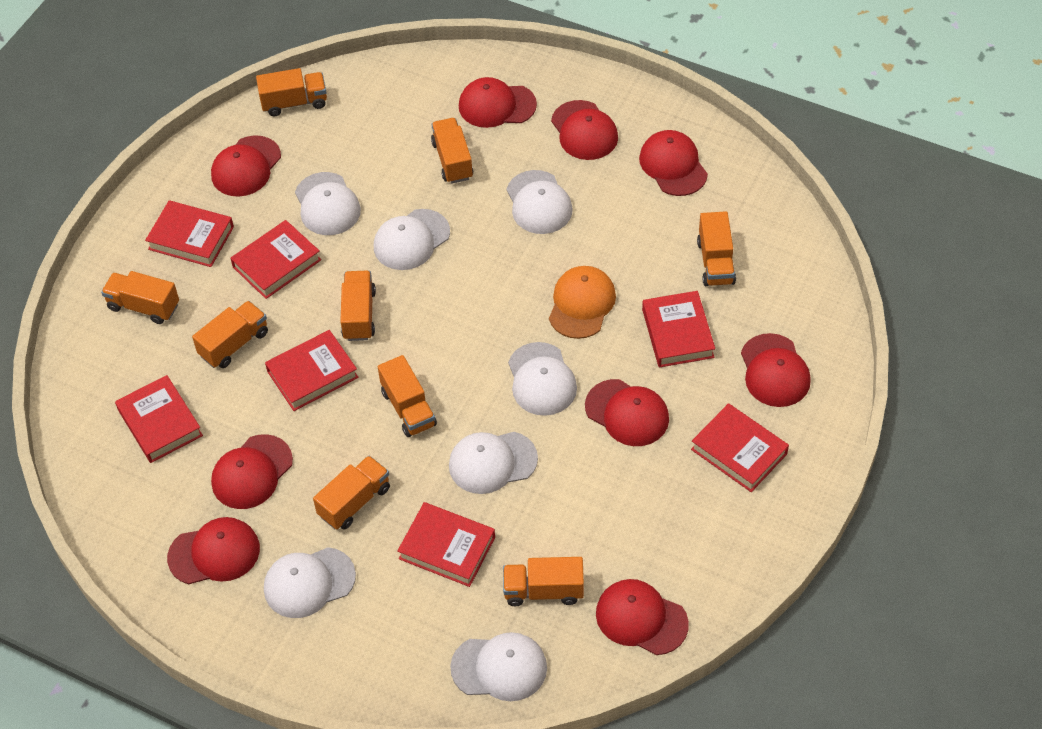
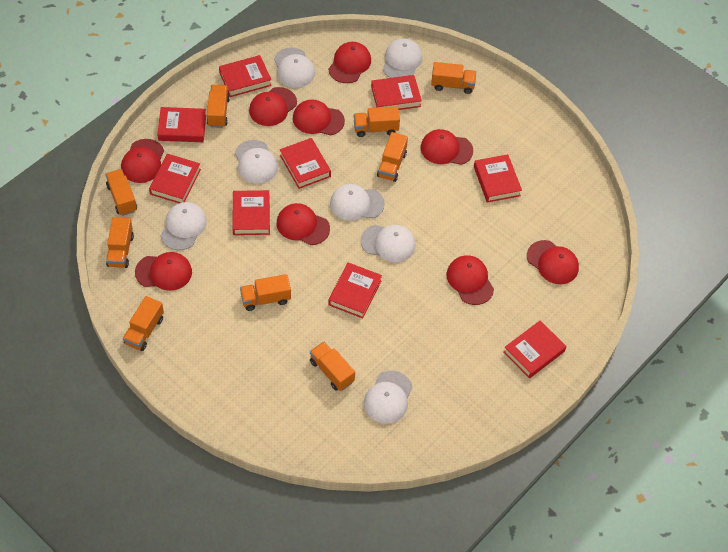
orange cap: [549,266,616,339] = 1 -> none = 0
red book: [115,375,203,463] [145,200,234,267] [230,220,321,299] [265,330,358,411] [397,502,495,587] [642,291,715,367] [691,403,789,492] = 7 -> [149,154,201,203] [157,107,206,142] [219,55,272,97] [233,190,270,235] [280,138,331,189] [328,262,382,318] [371,75,422,110] [474,154,522,203] [503,320,566,378] = 9

